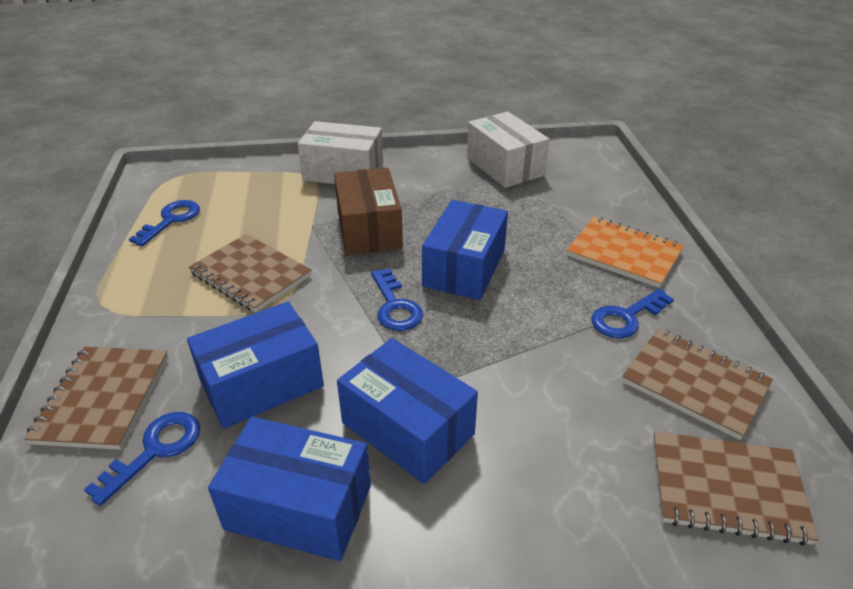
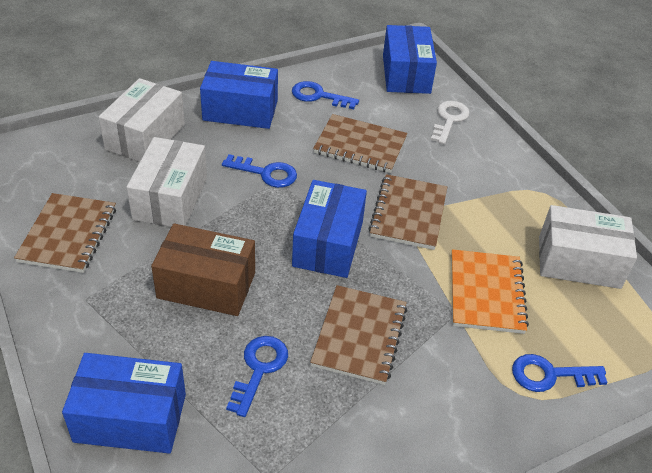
white box: [298,121,383,184] [467,111,550,188] = 2 -> [99,78,185,162] [126,137,207,227] [539,205,637,289] = 3
white key: none = 0 -> [431,101,470,144] = 1

